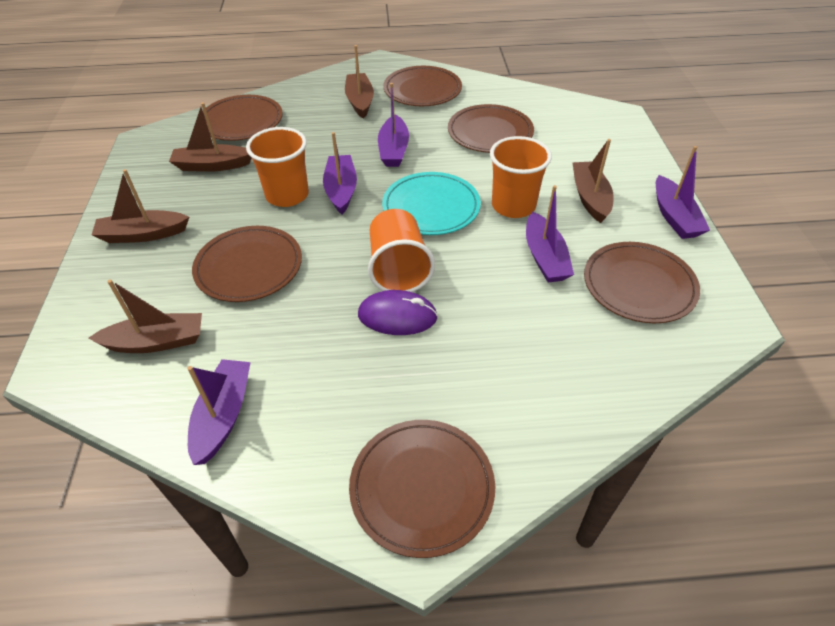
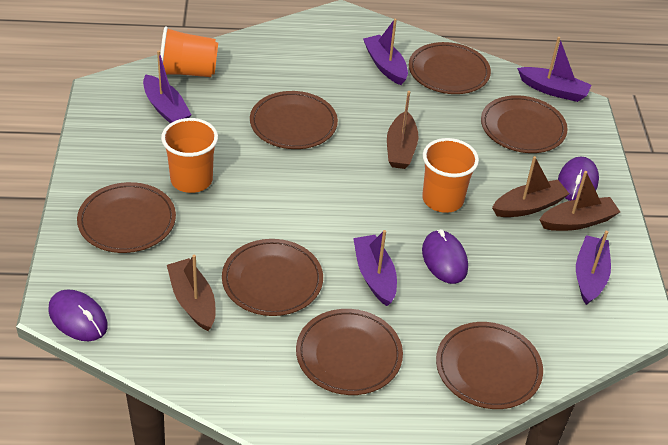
brown boat: [89,280,202,353] [92,169,189,243] [169,102,252,172] [345,45,374,119] [572,139,614,223] = 5 -> [167,255,216,331] [387,91,418,169] [492,156,570,217] [539,171,620,231] = 4
brown plate: [192,226,302,302] [203,95,283,141] [349,420,495,558] [383,66,462,106] [448,104,534,153] [584,242,700,323] = 6 -> [77,182,176,253] [222,239,323,316] [250,91,338,149] [296,309,403,395] [409,42,491,94] [436,322,543,409] [481,95,568,153] = 7
purple mouse: [358,290,438,335] = 1 -> [48,289,108,341] [422,229,468,284] [558,157,599,201] = 3
turquoise plate: [382,172,481,235] = 1 -> none = 0

